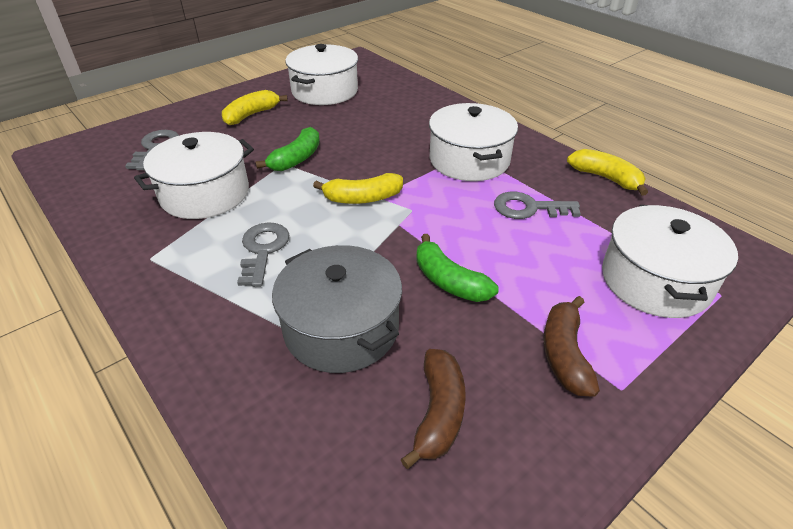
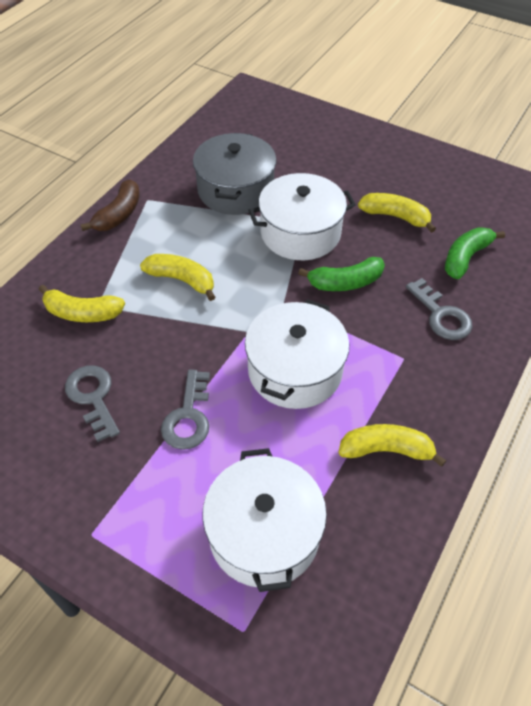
brown banana: [400,349,466,469] [544,296,600,397] = 2 -> [80,179,140,231] = 1
white pot: [134,132,254,219] [285,44,358,105] [429,103,518,181] [602,205,738,318] = 4 -> [202,448,327,592] [245,299,349,409] [248,173,356,260] = 3
yellow banana: [222,90,288,125] [313,173,403,204] [567,149,648,196] = 3 -> [39,285,125,322] [140,254,215,301] [338,424,446,467] [358,193,436,233] = 4

